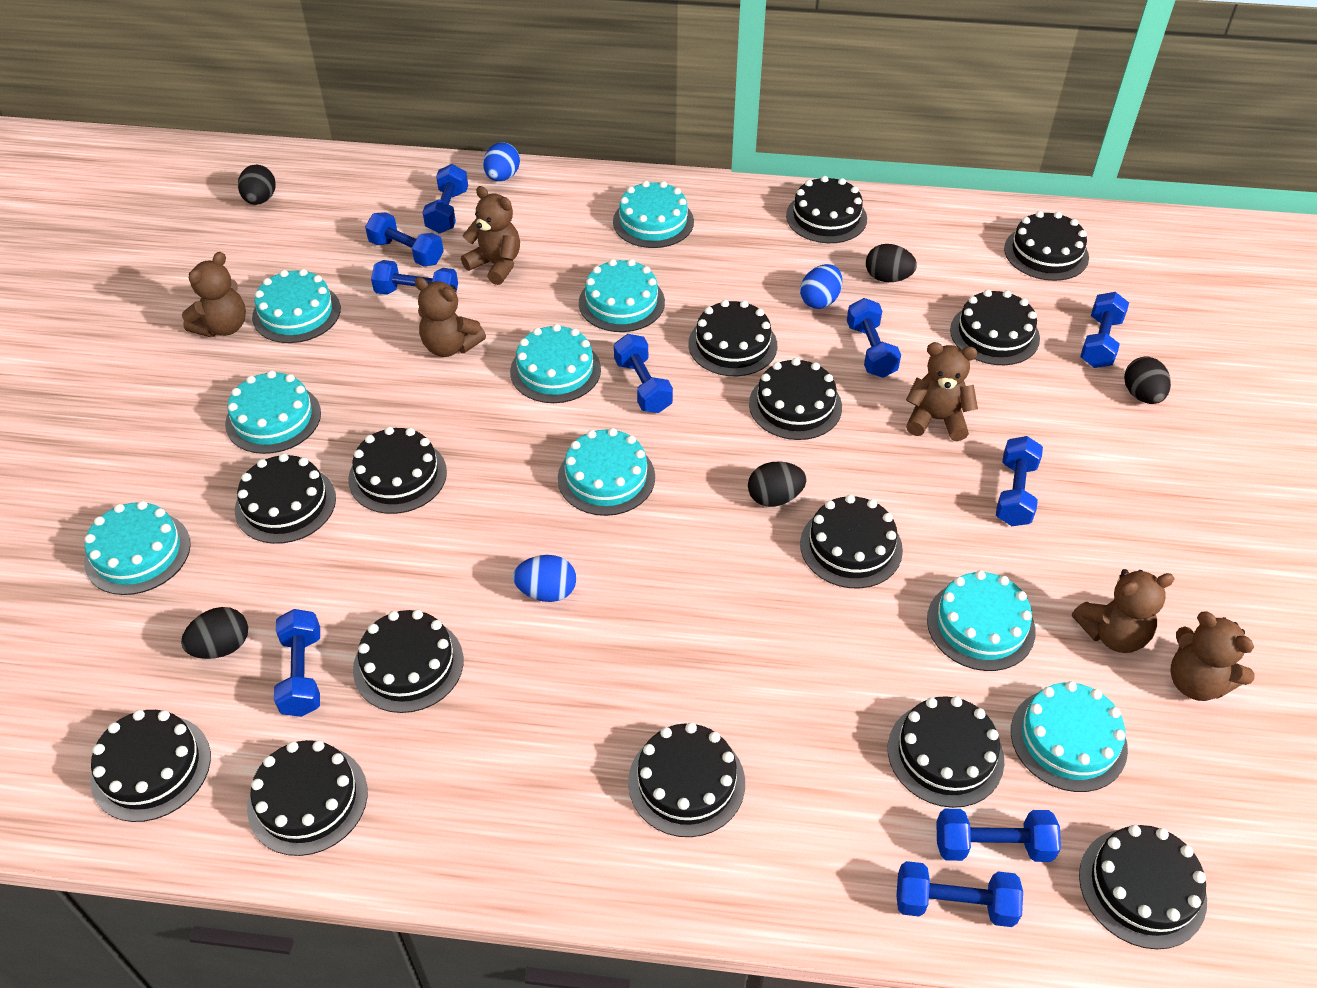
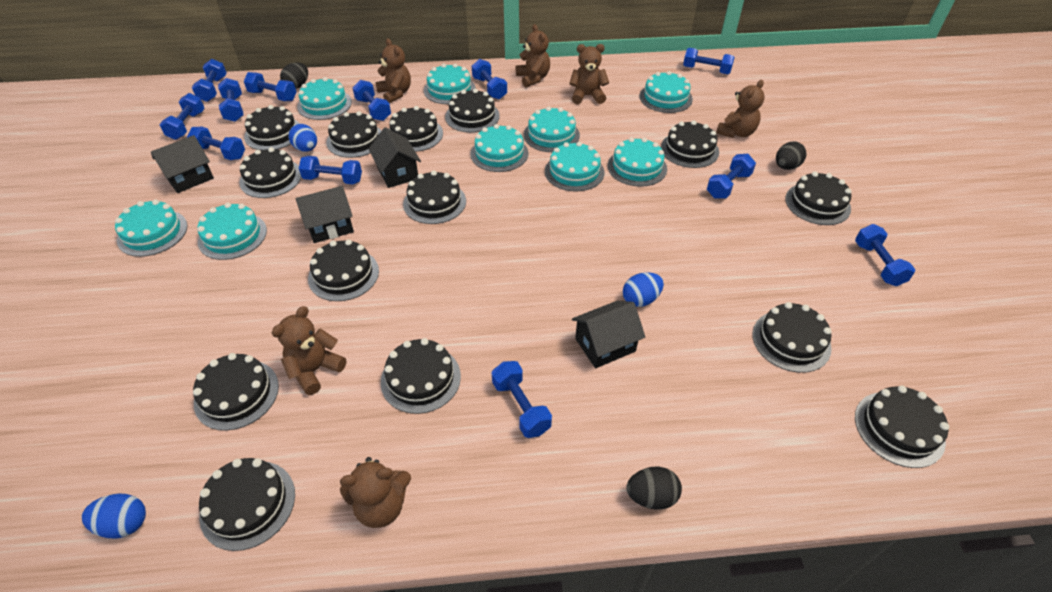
black egg: [181,607,248,659] [238,165,276,205] [748,462,807,507] [866,244,917,282] [1124,356,1171,404] = 5 -> [280,62,308,89] [626,467,682,510] [776,141,807,170] = 3
black house: none = 0 -> [151,135,214,193] [295,186,354,243] [368,127,421,188] [572,301,645,368] = 4
blue dumbbell: [274,609,320,717] [365,212,444,266] [371,260,458,295] [423,164,468,234] [614,334,673,413] [847,298,901,378] [896,861,1023,927] [936,809,1061,862] [996,436,1043,526] [1080,292,1129,368] = 10 -> [159,93,205,140] [187,127,245,160] [192,59,226,102] [218,78,243,122] [244,72,296,101] [299,156,362,184] [352,80,391,121] [472,59,507,99] [492,361,552,438] [683,48,735,74] [707,154,756,198] [855,224,915,286] = 12

